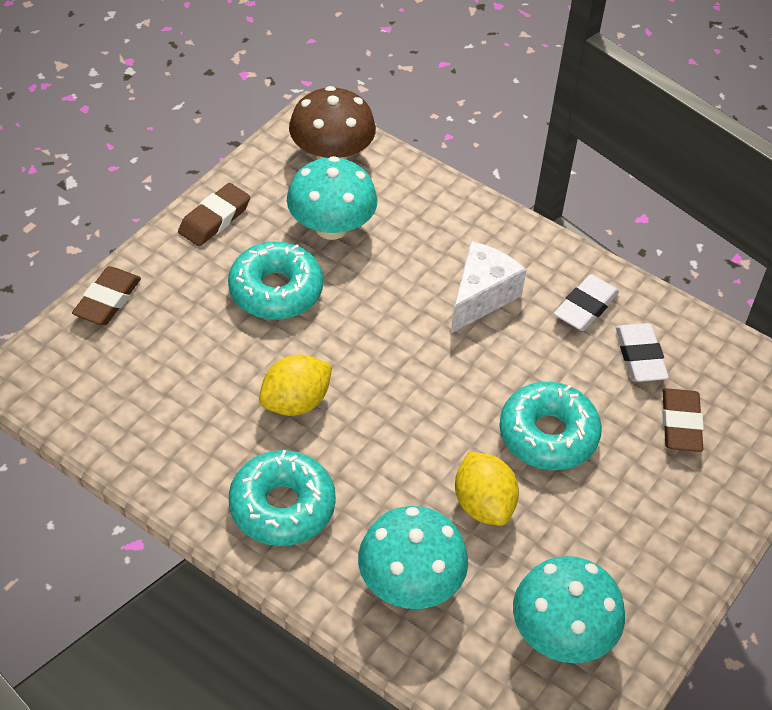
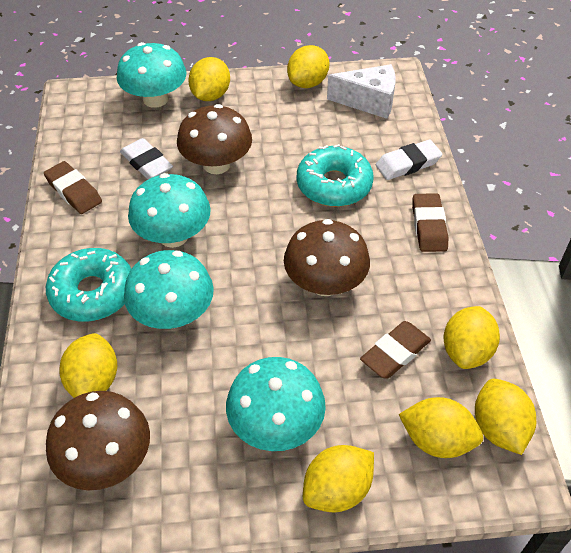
brown mushroom: [289,86,376,160] = 1 -> [46,391,150,491] [177,104,252,174] [284,219,370,296] = 3
turquoise donut: [228,242,323,320] [229,450,336,546] [499,382,602,470] = 3 -> [46,248,131,321] [297,144,374,207] = 2
turquoise mushroom: [287,156,378,240] [358,506,468,609] [513,556,625,663] = 3 -> [117,42,187,108] [124,250,214,329] [128,173,211,248] [226,357,326,451] = 4
yellow lemon: [259,355,332,416] [455,452,519,526] = 2 -> [59,333,117,398] [188,57,230,101] [287,45,329,88] [303,445,374,512] [399,397,483,458] [444,306,500,369] [475,379,536,455] = 7

